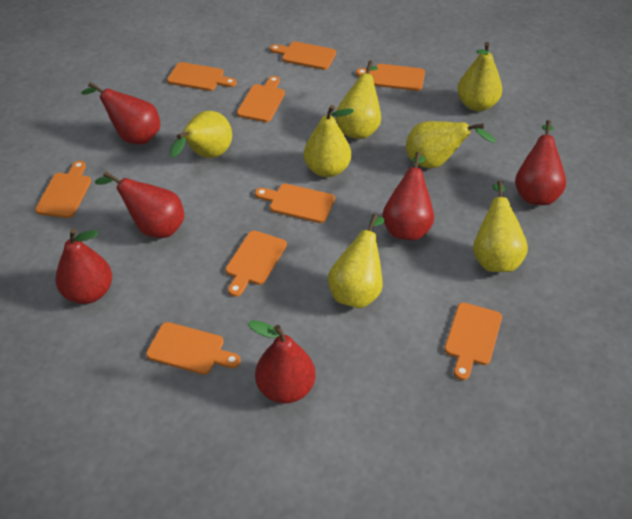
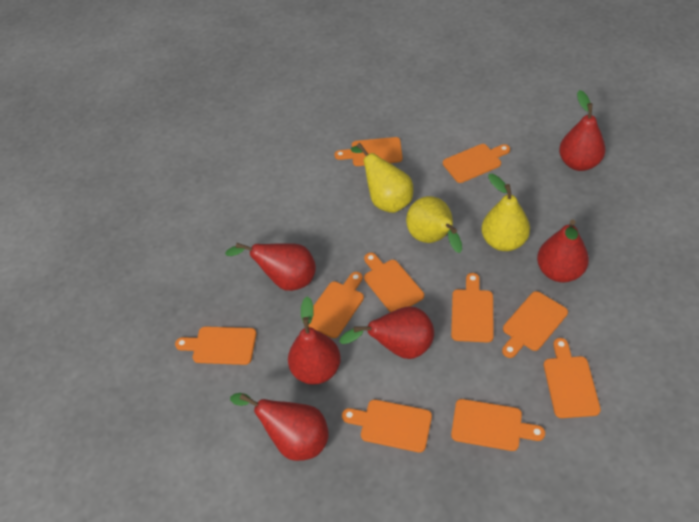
orange cutting board: [35,161,91,218] [146,322,241,375] [167,62,237,91] [225,231,287,297] [237,76,285,122] [255,184,335,223] [270,42,336,70] [356,64,425,91] [444,303,502,380] = 9 -> [175,326,257,365] [308,272,364,338] [334,137,403,166] [342,400,432,453] [364,253,424,312] [443,144,510,183] [451,273,494,343] [451,399,545,451] [502,291,568,358] [544,338,601,418] = 10
yellow pear: [169,111,232,158] [304,105,354,177] [328,214,384,308] [336,60,381,139] [406,121,496,168] [457,42,502,111] [473,180,528,272] = 7 -> [351,143,413,213] [406,196,462,253] [481,174,530,251] = 3

